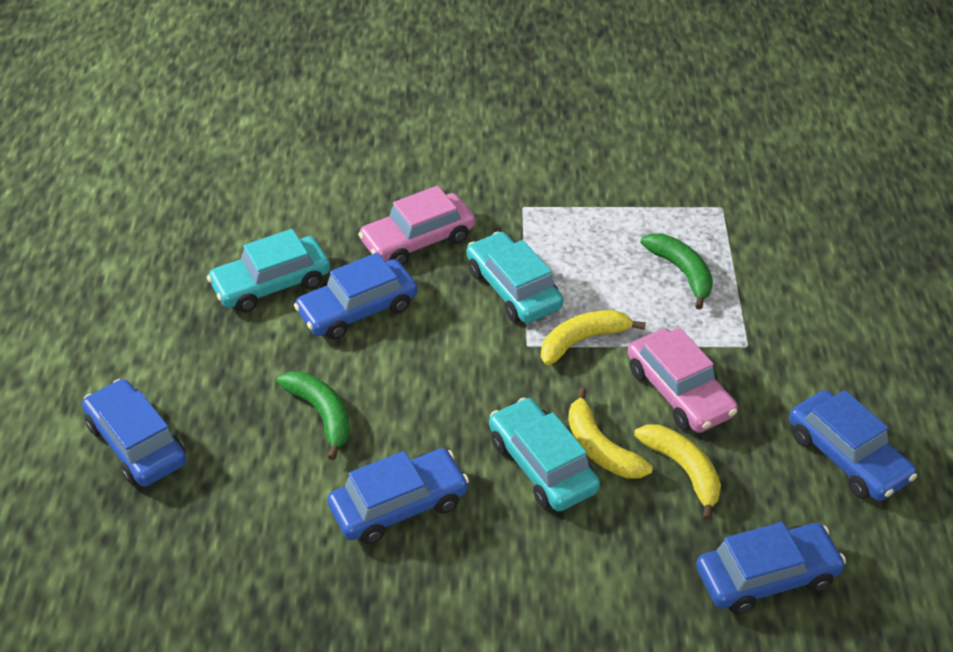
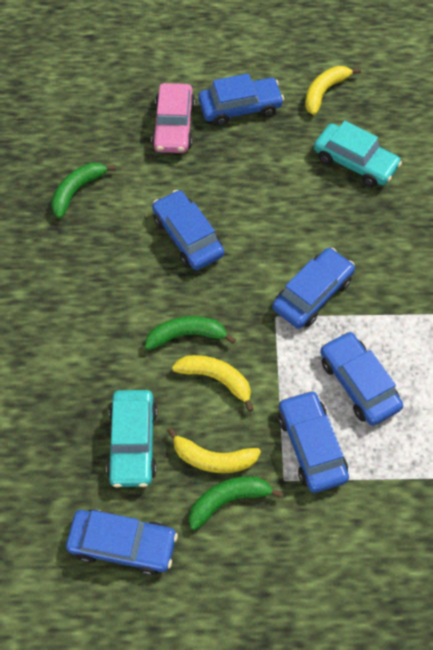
blue car: [82,379,187,487] [294,252,418,340] [327,448,469,544] [696,522,846,615] [789,390,917,501] = 5 -> [66,509,178,575] [152,190,224,270] [198,74,284,126] [272,248,355,329] [278,390,349,493] [320,331,403,426] = 6
green banana: [277,371,350,460] [640,233,713,310] = 2 -> [51,163,116,219] [145,316,236,350] [189,476,283,530] = 3
pink car: [358,186,475,265] [628,328,738,433] = 2 -> [151,83,195,153] = 1
turquoise car: [207,229,330,312] [466,232,564,323] [489,397,600,511] = 3 -> [106,390,157,488] [314,121,402,187] = 2

